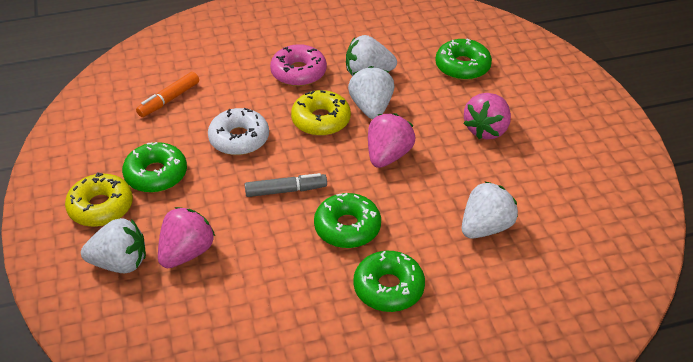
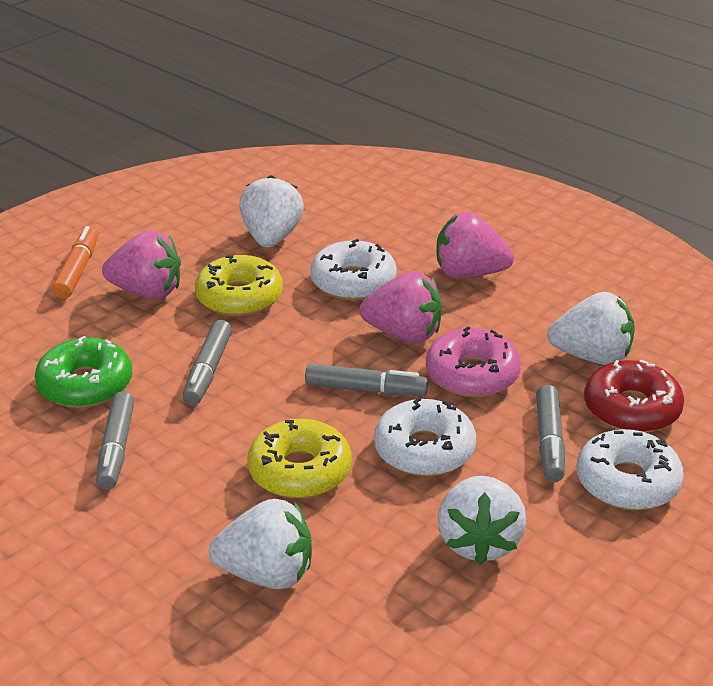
green donut: [122,142,187,193] [314,193,381,248] [353,251,425,312] [435,39,492,80] = 4 -> [35,336,132,408] = 1
grey marker: [245,173,327,197] = 1 -> [96,391,134,490] [183,320,232,405] [305,363,428,396] [536,385,565,482] = 4
red donut: none = 0 -> [584,360,684,433] = 1
white donut: [208,108,269,155] = 1 -> [310,239,397,301] [374,398,476,476] [577,429,684,510] = 3

